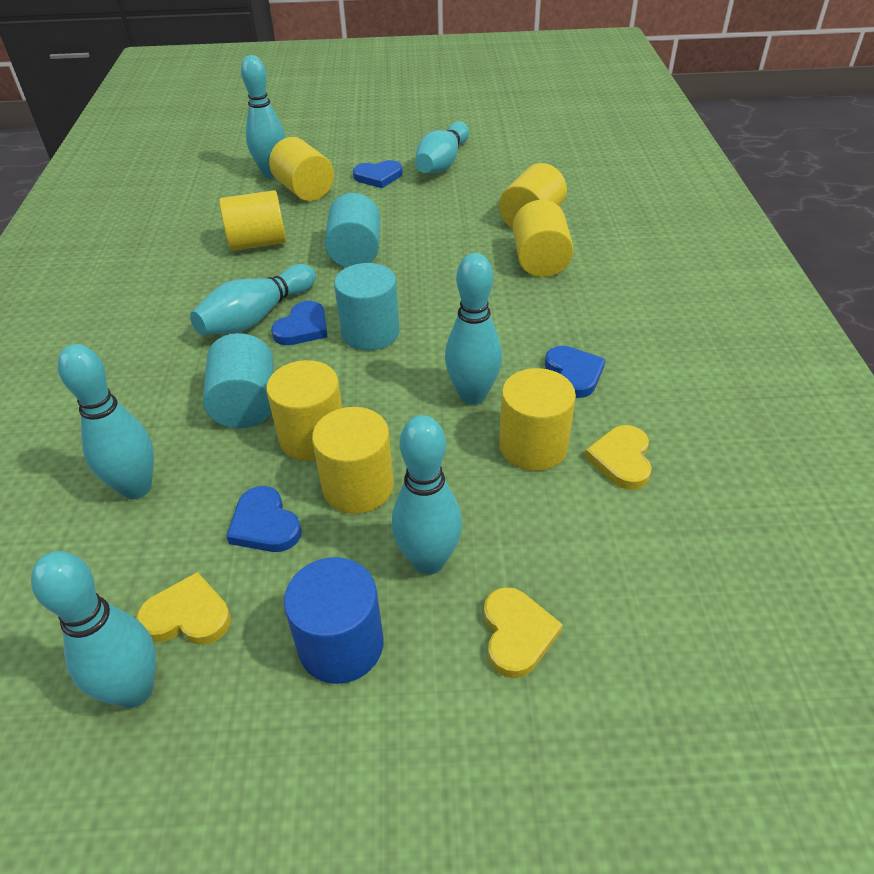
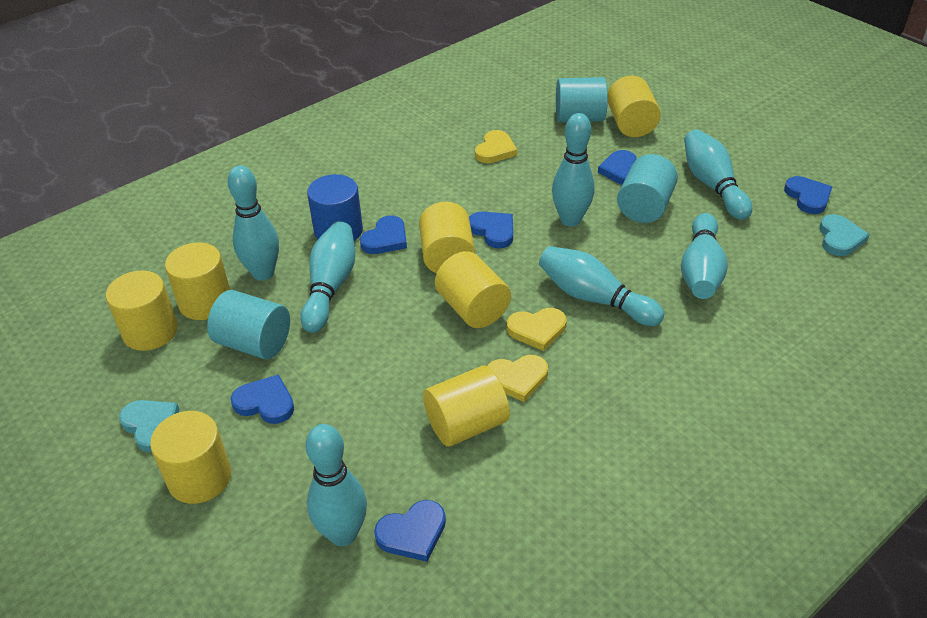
blue heart: [226,486,302,552] [271,301,328,345] [353,160,402,188] [545,346,606,398] = 4 -> [231,374,294,424] [360,216,407,254] [374,500,446,562] [469,211,513,249] [598,150,637,185] [784,176,832,214] = 6
turquoise heart: none = 0 -> [119,400,179,452] [819,214,870,256] = 2

